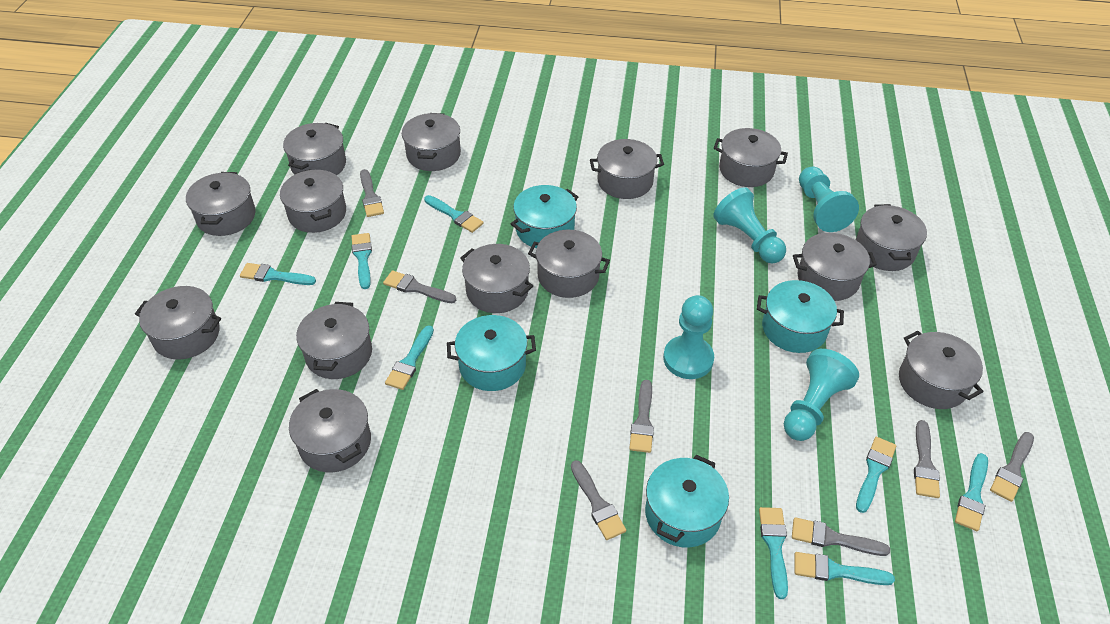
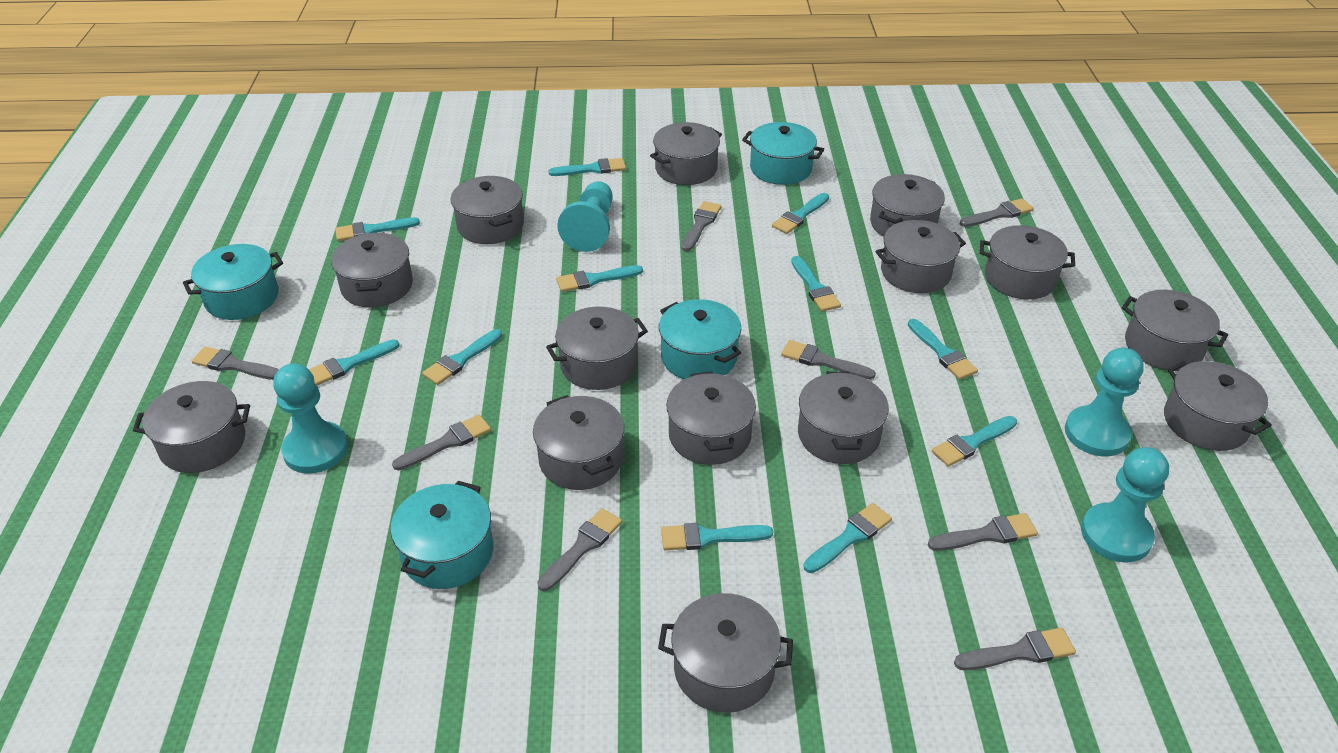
grey brush: [360,169,384,217] [383,270,456,303] [571,460,626,540] [629,380,654,453] [792,517,890,556] [914,420,940,498] [990,432,1034,502] = 7 -> [191,347,279,380] [392,415,491,470] [537,508,622,591] [681,201,722,251] [781,340,876,379] [928,513,1038,551] [954,628,1076,670] [960,198,1034,227] = 8
turquoise brush: [240,263,316,285] [352,233,372,289] [385,326,434,390] [424,195,484,233] [759,507,788,599] [794,552,895,585] [856,437,896,513] [955,453,988,531] = 8 -> [309,339,399,386] [335,217,420,241] [422,329,502,385] [548,158,626,176] [556,265,643,292] [661,523,773,550] [772,193,829,234] [791,256,841,312] [803,503,892,573] [908,319,978,380] [932,416,1017,467] = 11

